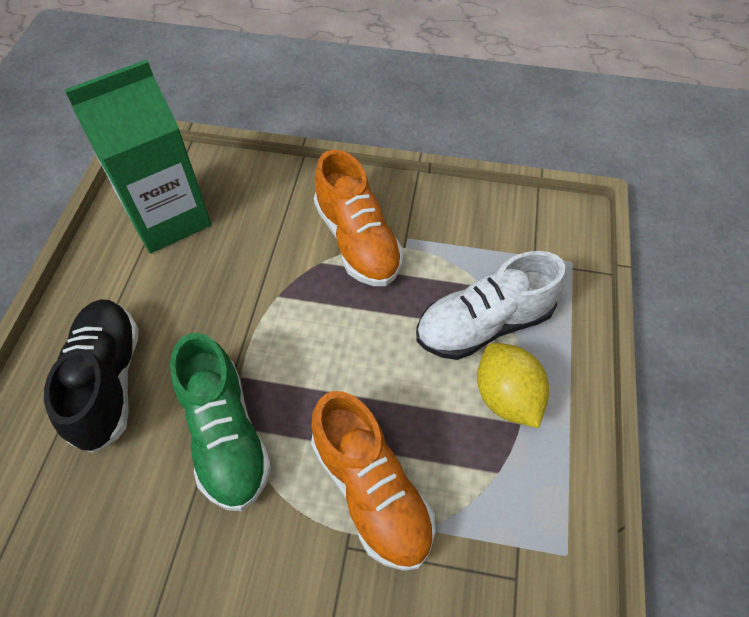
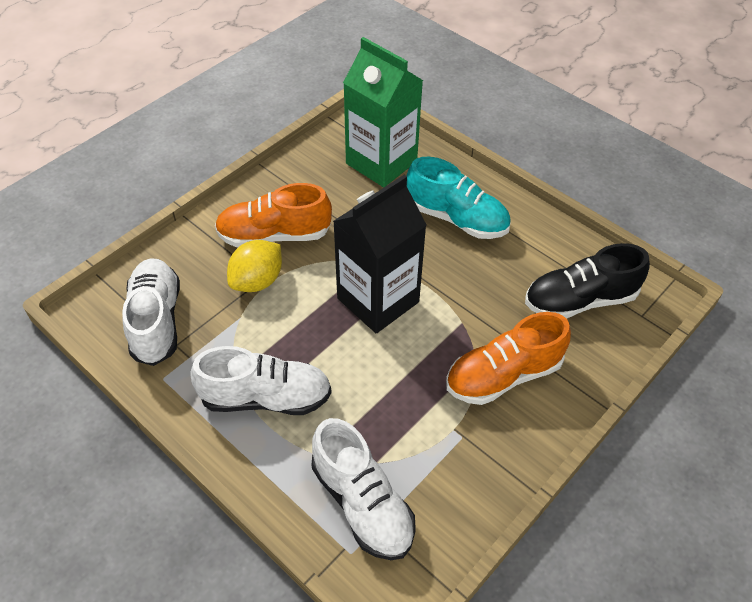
black carton: none = 0 -> [333,175,427,333] = 1
green shoe: [170,333,271,511] = 1 -> none = 0
turquoise shoe: none = 0 -> [407,157,511,239] = 1
white shoe: [416,251,566,360] = 1 -> [122,258,180,366] [190,346,332,415] [312,418,416,560] = 3

